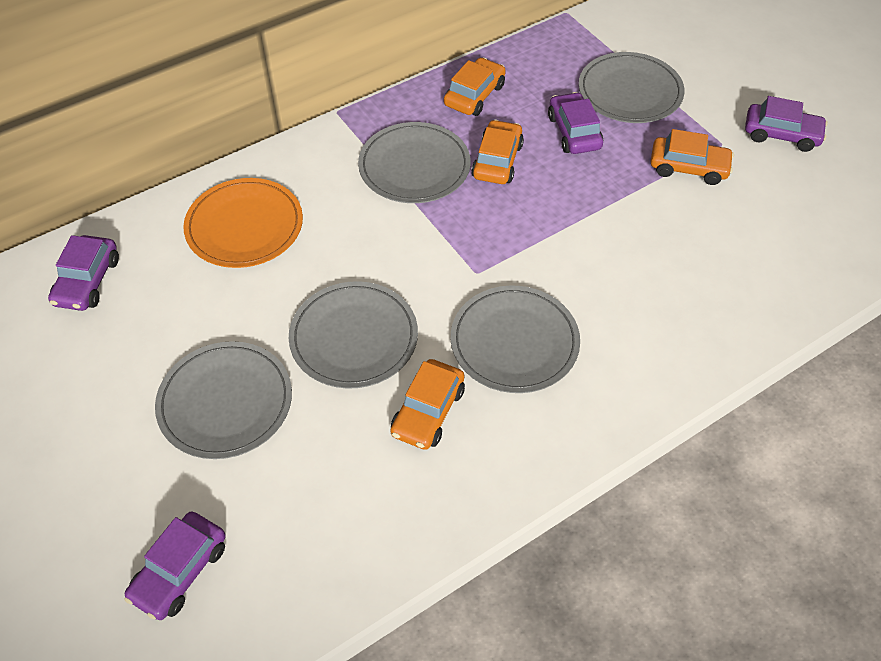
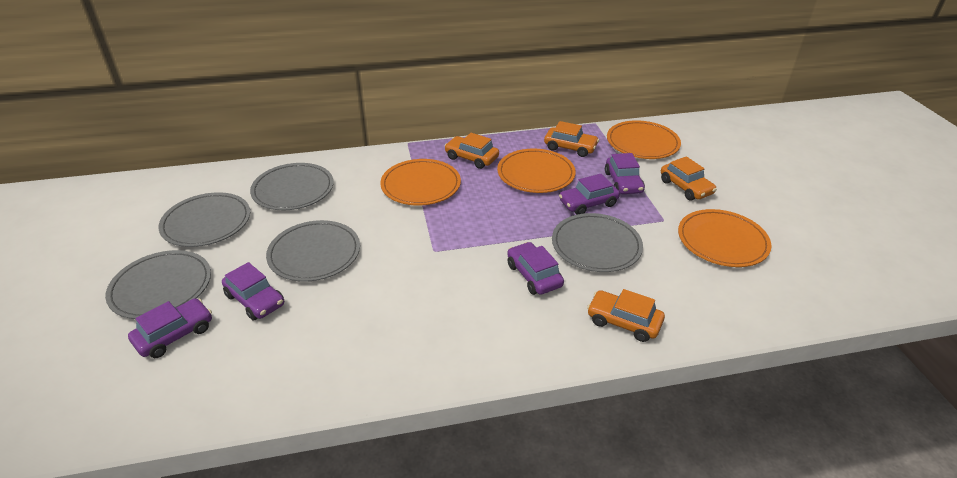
orange plate: [183,178,303,268] = 1 -> [380,159,461,205] [497,149,576,193] [607,120,681,159] [678,209,771,267] = 4
purple car: [48,235,119,311] [124,511,226,620] [548,92,603,154] [745,96,828,152] = 4 -> [128,298,212,358] [222,262,284,321] [507,242,564,295] [559,174,620,215] [605,153,645,194] = 5

